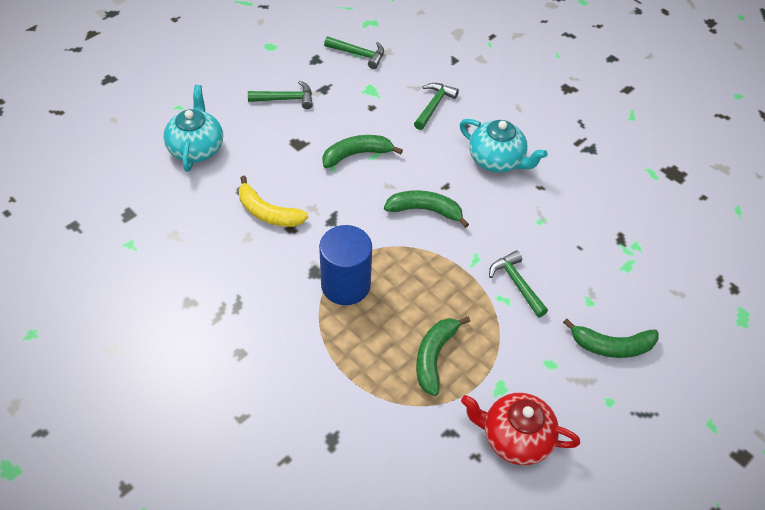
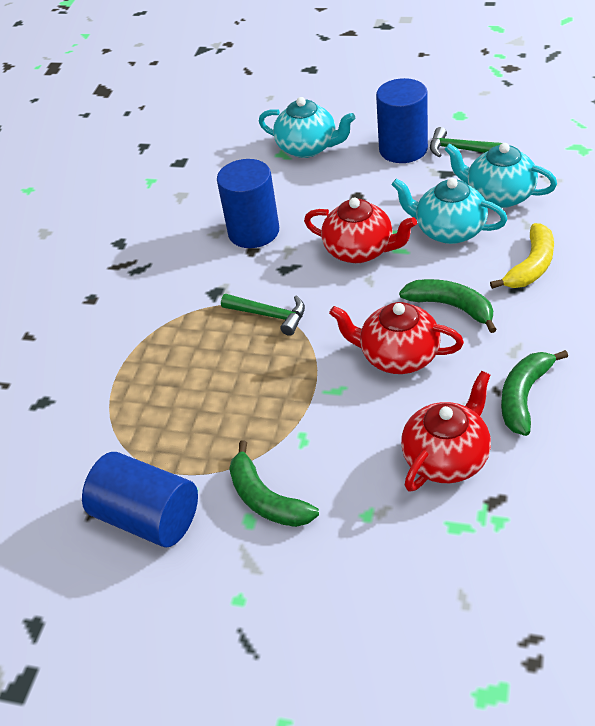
blue cylinder: [319,225,372,305] = 1 -> [82,452,198,547] [217,159,279,248] [376,78,428,163] = 3
green banana: [322,135,403,168] [384,190,469,228] [416,317,470,396] [563,319,658,358] = 4 -> [229,440,319,527] [399,279,497,333] [501,350,568,436] = 3
green hammer: [248,80,313,109] [324,37,384,69] [414,83,459,130] [489,250,548,317] = 4 -> [221,294,305,336] [430,127,502,157] = 2
red teapot: [461,393,580,465] = 1 -> [304,198,417,263] [329,302,464,374] [401,371,491,492] = 3
turquoise teapot: [164,85,223,172] [460,119,548,173] = 2 -> [259,97,355,158] [392,178,507,244] [444,143,557,208] = 3

